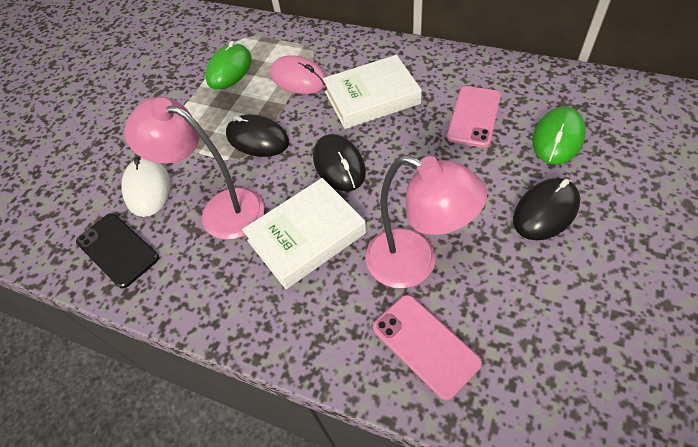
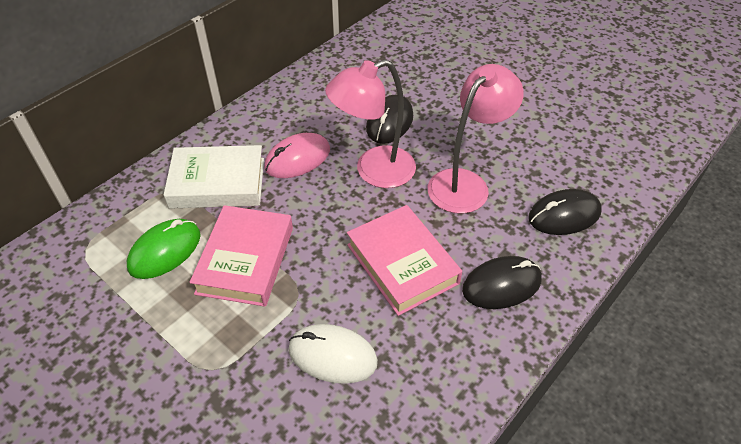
black phone: [76,213,159,288] = 1 -> none = 0
green mouse: [205,41,251,90] [532,106,586,165] = 2 -> [127,219,201,279] = 1
pink book: none = 0 -> [190,205,293,307] [347,205,462,316] = 2
pink phone: [373,295,482,400] [447,86,501,148] = 2 -> none = 0
white book: [242,178,366,289] [323,55,422,129] = 2 -> [164,145,264,209] = 1

